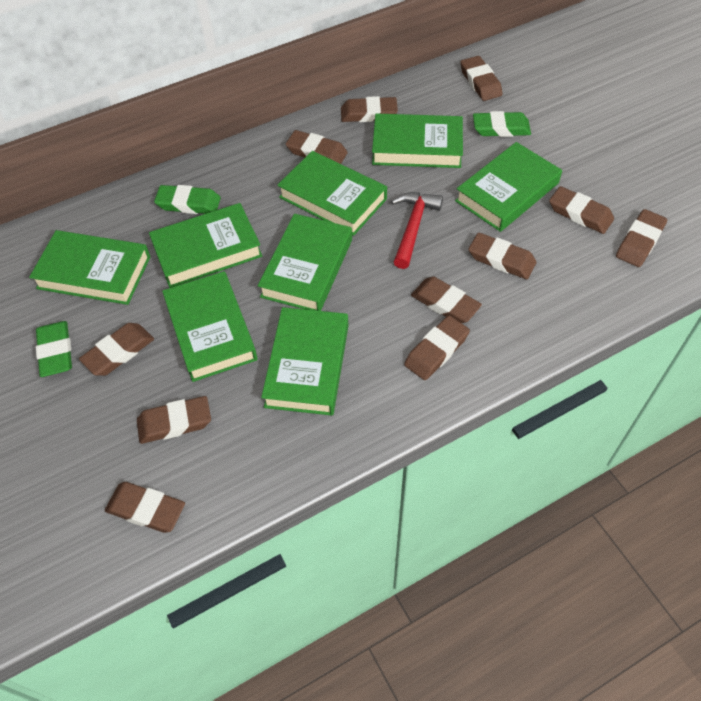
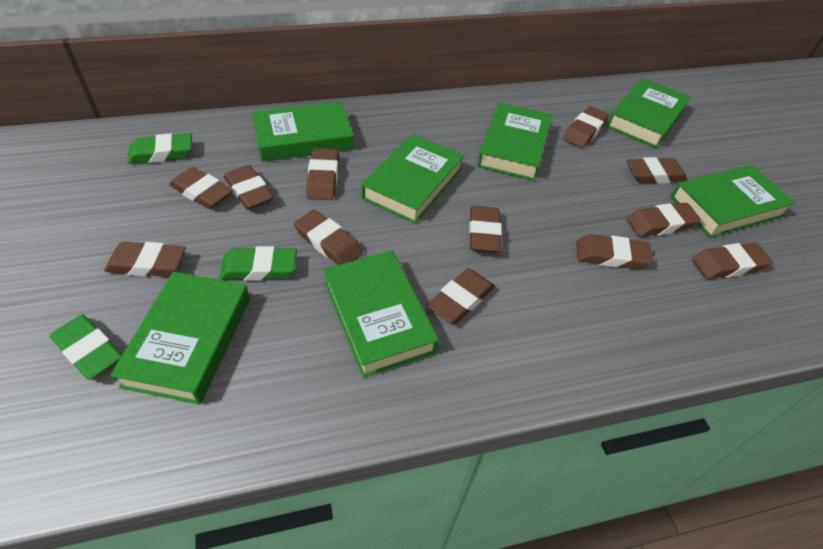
brown eraser: [79,323,154,376] [105,482,185,533] [137,396,211,444] [286,130,348,164] [341,96,398,122] [404,315,470,380] [411,277,482,323] [460,56,503,101] [468,233,536,279] [549,186,614,234] [616,209,667,267] = 11 -> [104,242,186,277] [169,167,233,209] [224,165,274,210] [294,210,363,265] [306,148,339,200] [427,268,495,324] [469,206,502,253] [563,106,609,148] [576,234,653,269] [626,157,688,184] [627,203,701,237] [692,243,773,279] = 12
green book: [29,230,151,305] [149,203,262,288] [162,271,257,382] [258,214,352,311] [261,307,349,416] [277,151,387,236] [372,114,463,168] [455,142,562,232] = 8 -> [110,272,250,405] [252,101,354,162] [323,251,439,377] [361,134,464,224] [477,103,552,181] [606,78,691,148] [670,165,795,238] = 7
red hammer: [391,192,443,269] = 1 -> none = 0

